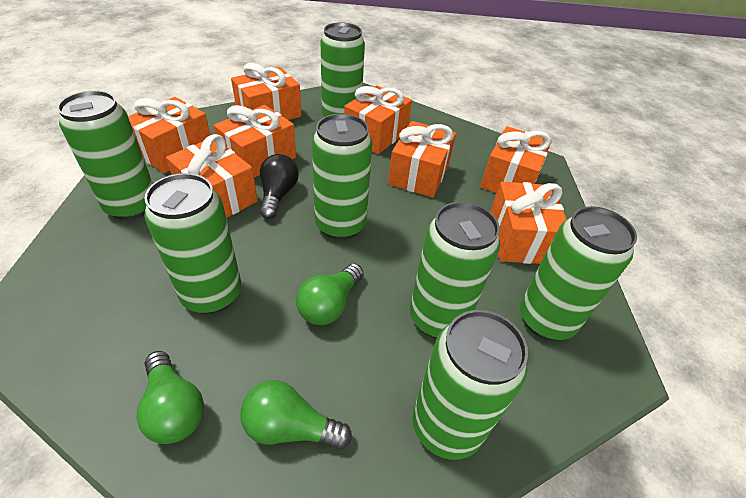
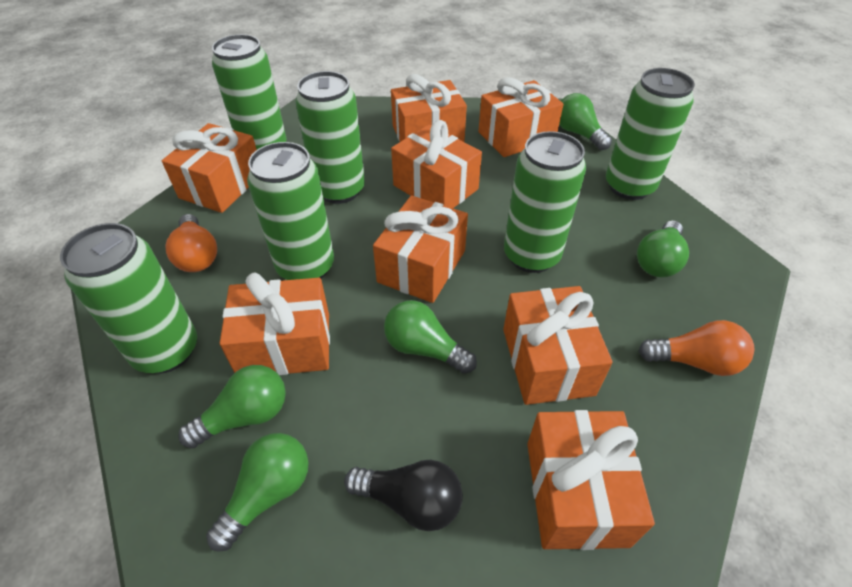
green can: [57,90,153,220] [144,173,241,314] [312,114,373,240] [321,22,365,117] [410,202,500,338] [413,310,528,460] [520,206,637,340] = 7 -> [60,223,197,374] [212,34,287,150] [247,142,334,280] [295,71,365,204] [504,131,586,273] [606,68,695,200] = 6
green light bulb: [137,351,204,444] [241,380,352,450] [296,264,364,325] = 3 -> [178,365,286,449] [206,433,309,552] [384,300,477,374] [559,93,612,150] [637,220,689,278] = 5
orange light bulb: none = 0 -> [166,214,217,272] [639,320,754,376] = 2

